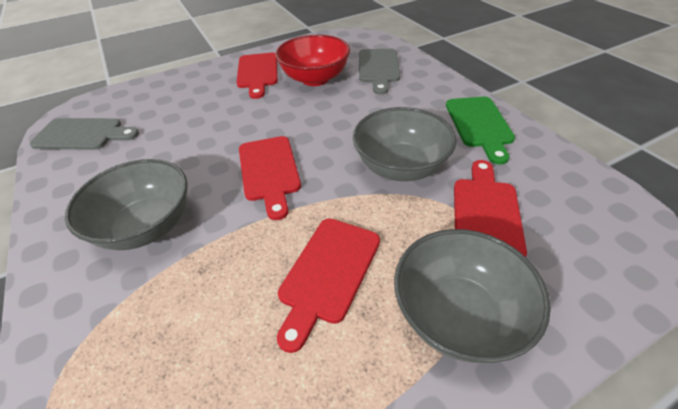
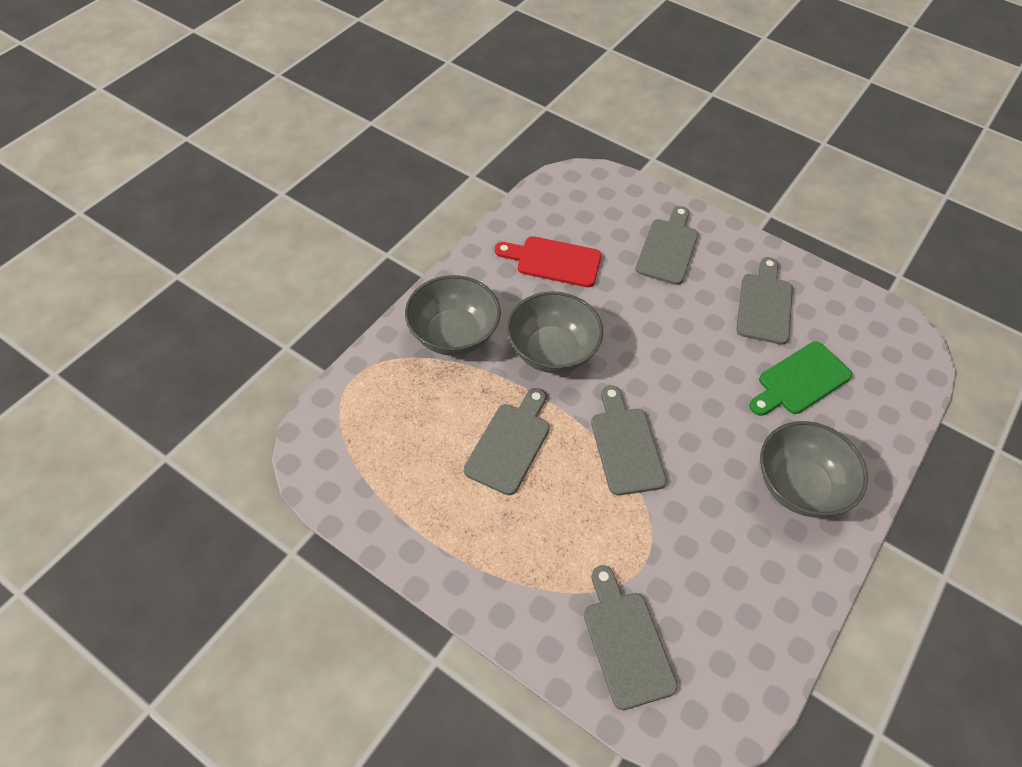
grey cutting board: [30,118,139,150] [359,49,400,94] = 2 -> [464,388,550,495] [584,565,678,710] [591,385,666,496] [635,206,698,285] [736,257,793,345] = 5
red bowl: [275,35,350,86] = 1 -> none = 0
red cutting board: [236,53,278,99] [239,136,301,220] [277,218,380,353] [454,160,527,257] = 4 -> [495,236,602,287] = 1

